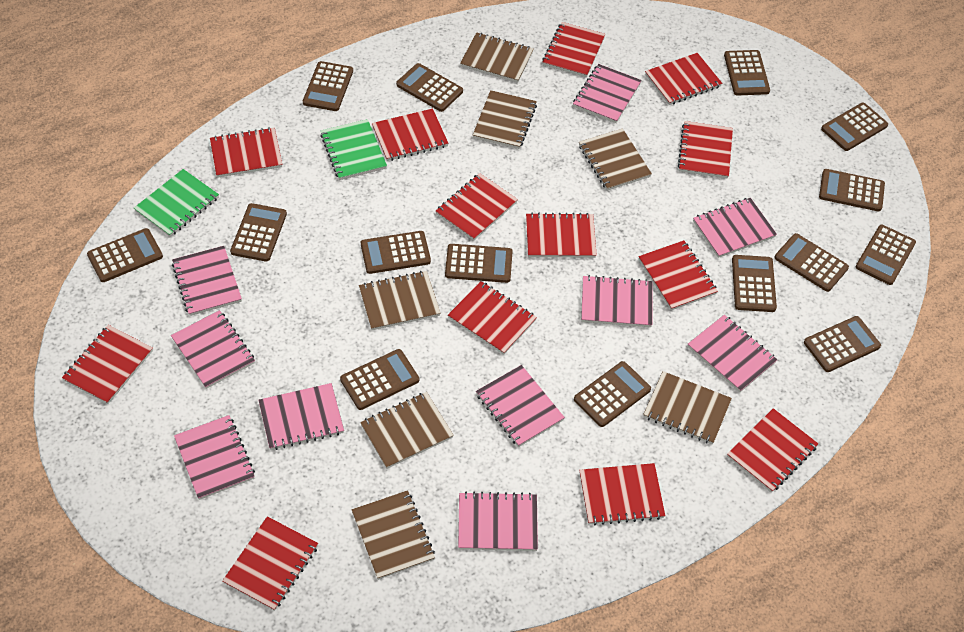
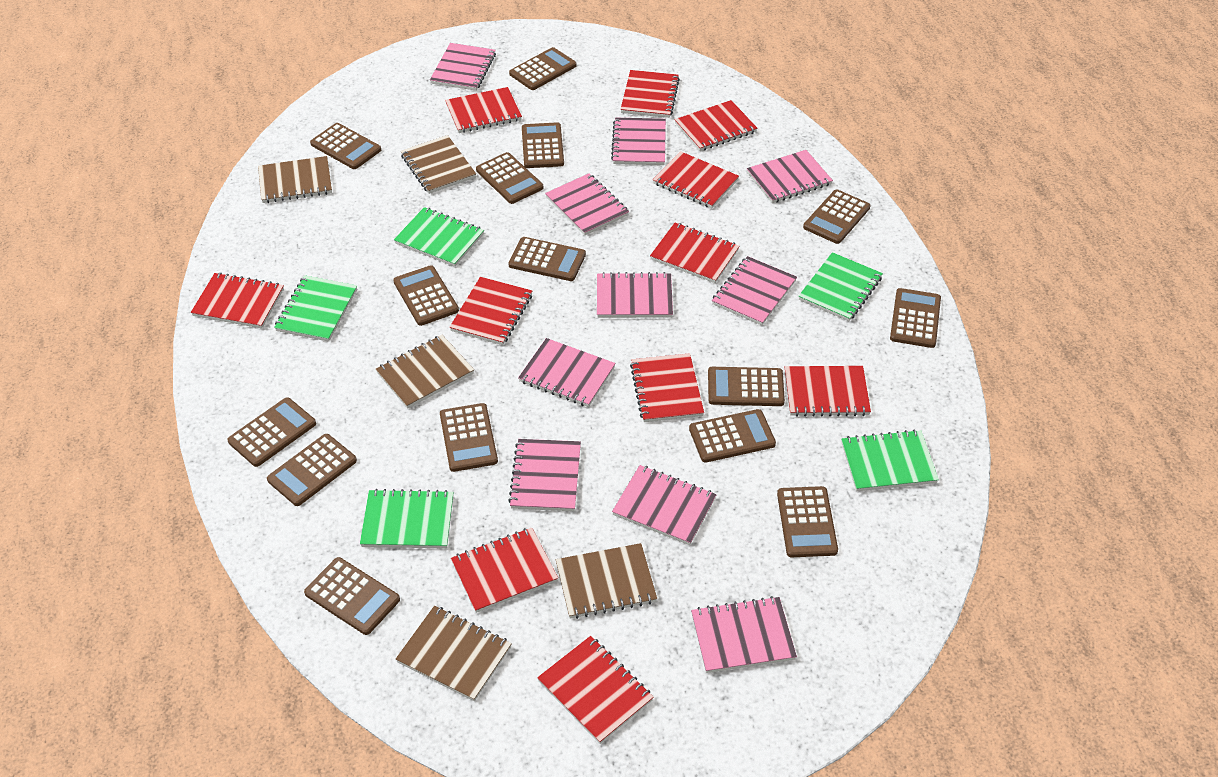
brown notebook: [352,490,435,580] [359,271,440,330] [360,392,454,469] [460,32,534,83] [473,90,537,149] [579,128,652,191] [643,371,732,444] = 7 -> [258,156,332,203] [376,335,474,409] [396,606,512,701] [401,135,476,194] [556,543,657,619] = 5
green notebook: [134,169,219,237] [320,119,387,180] = 2 -> [274,275,357,342] [360,489,454,549] [394,207,484,267] [798,252,883,321] [841,429,939,491] = 5
red notebook: [62,325,153,404] [210,127,282,178] [222,516,318,611] [372,109,448,161] [436,173,518,241] [448,281,537,355] [526,213,597,258] [542,22,605,77] [579,463,665,525] [639,240,718,310] [645,53,722,105] [678,121,733,178] [727,408,818,493] = 13 -> [191,273,284,329] [445,87,522,133] [449,277,532,345] [451,528,558,613] [537,636,654,744] [620,70,680,118] [630,353,704,422] [650,223,740,283] [653,151,739,209] [675,100,757,151] [785,366,871,417] = 11

